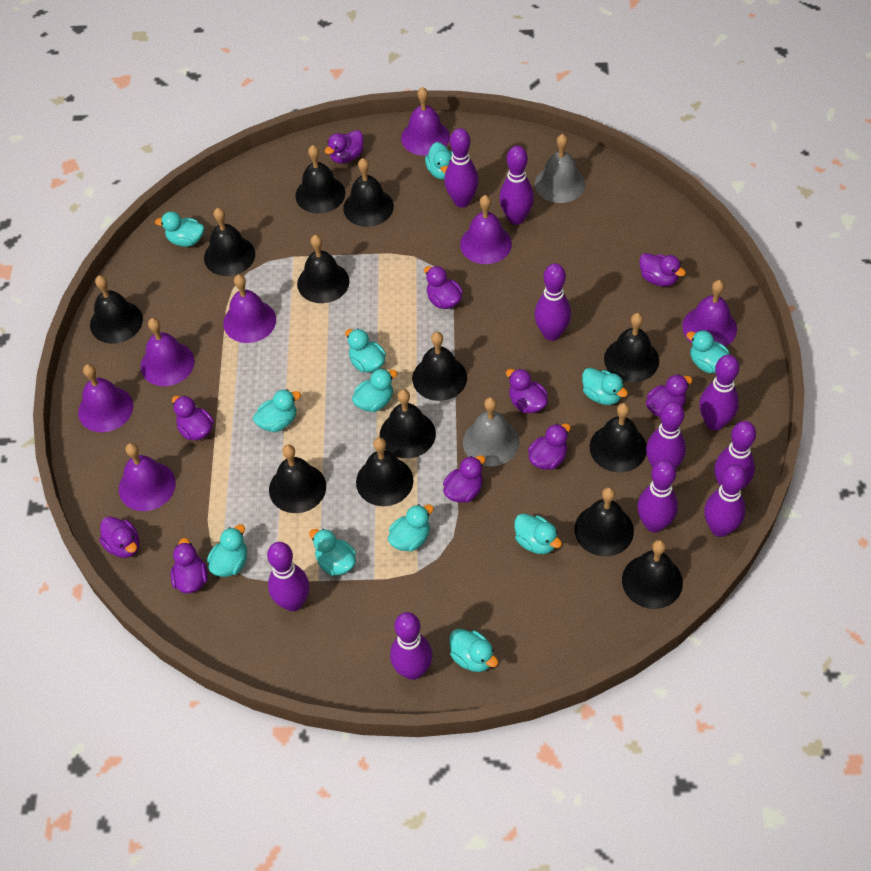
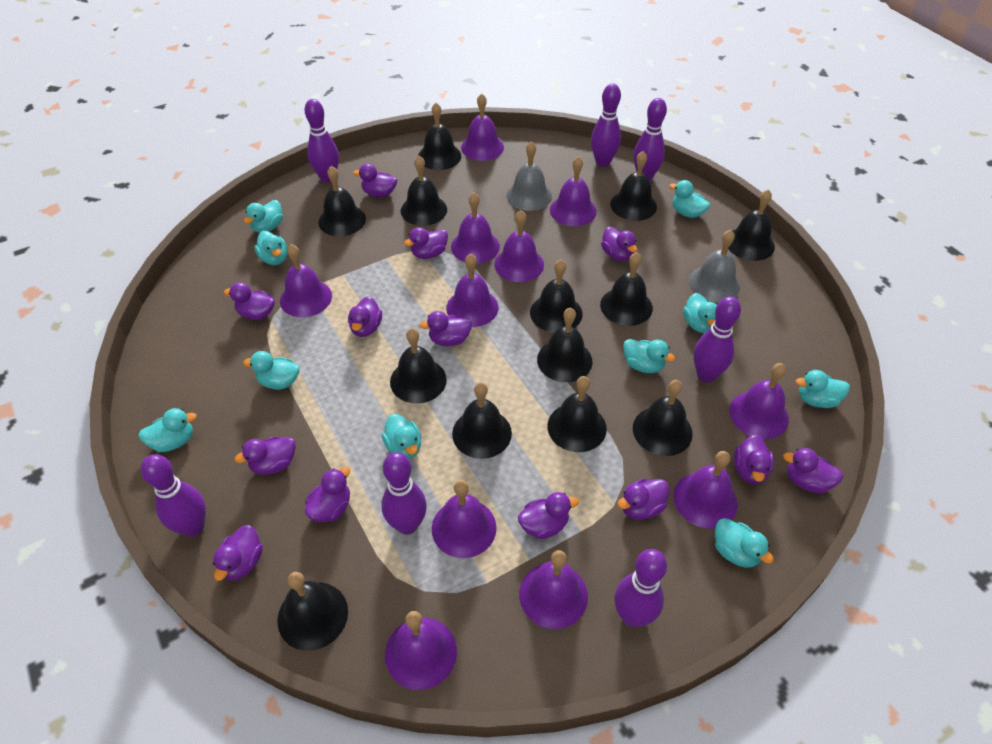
purple bell: [78,364,133,432] [119,443,176,511] [141,318,195,386] [223,274,276,343] [401,87,450,156] [460,195,512,264] [682,280,737,347] = 7 -> [280,244,332,317] [385,611,457,690] [432,480,497,558] [446,254,499,327] [451,192,500,264] [461,93,504,161] [494,210,544,282] [519,550,588,629] [550,156,597,226] [673,451,738,529] [729,363,789,439] = 11
purple bowling pin: [267,542,309,611] [390,612,432,680] [444,128,479,207] [499,146,534,225] [534,263,571,341] [637,460,678,533] [646,401,686,468] [699,355,739,431] [704,464,746,537] [714,421,756,490] = 10 -> [141,454,206,537] [305,99,339,183] [381,452,427,535] [591,84,621,167] [614,549,667,627] [634,98,667,181] [694,296,741,382] = 7
purple duck: [99,516,139,558] [171,538,208,593] [172,395,214,440] [325,130,363,163] [424,266,463,309] [443,455,485,503] [506,369,548,413] [528,423,571,470] [639,253,686,286] [646,374,692,417] = 10 -> [213,525,263,581] [224,282,275,320] [235,436,295,475] [305,467,350,522] [348,296,382,337] [353,163,397,197] [404,227,448,259] [419,311,472,346] [518,492,579,539] [601,227,637,261] [617,479,670,520] [734,435,774,484] [783,448,844,493] = 13
turquoise duck: [155,211,204,247] [207,524,247,577] [253,389,301,432] [309,529,356,576] [345,329,386,372] [352,368,397,412] [388,504,434,552] [425,142,453,180] [449,629,498,672] [514,513,562,554] [582,368,628,405] [686,330,729,373] = 12 -> [138,408,197,452] [243,351,299,390] [244,200,283,233] [254,231,287,265] [382,414,421,459] [623,339,675,373] [669,180,710,218] [683,293,717,333] [715,518,774,568] [796,370,850,408] = 10

